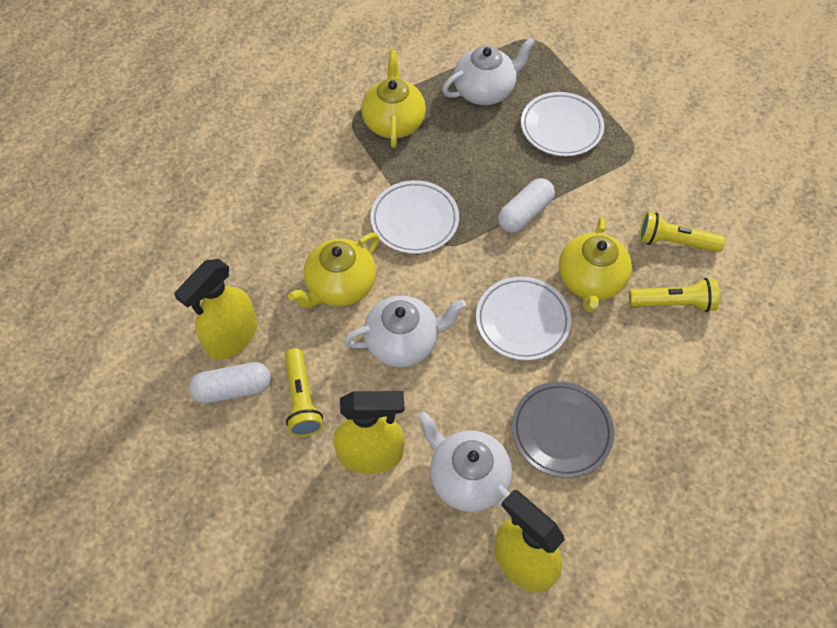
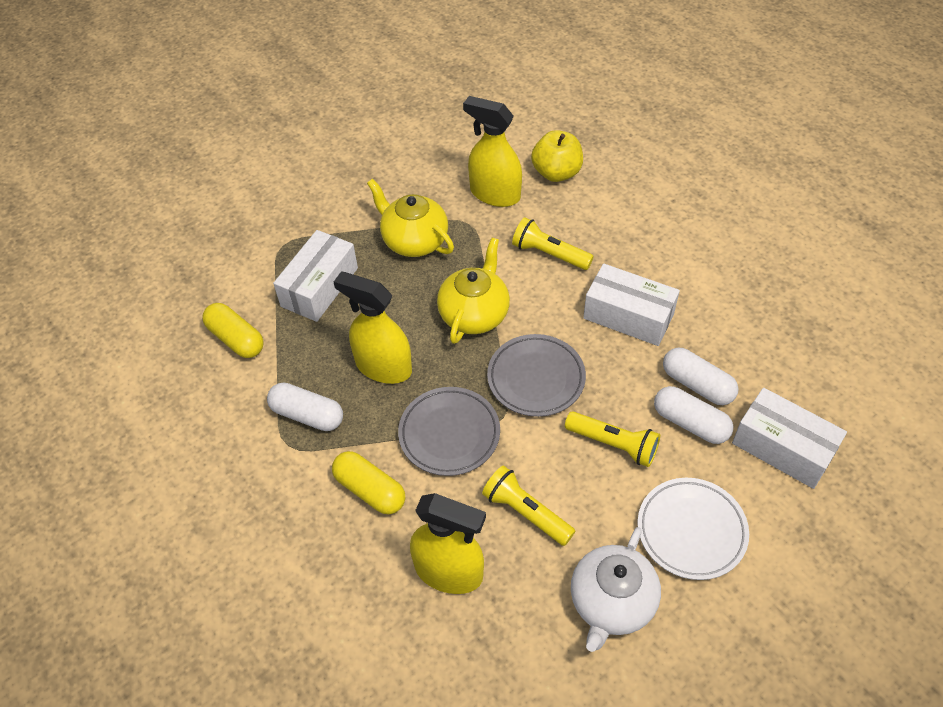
grey plate: [512,382,614,478] = 1 -> [398,387,500,476] [487,334,586,417] = 2
white box: none = 0 -> [273,230,358,322] [583,264,680,346] [732,388,847,489] = 3
white capsule: [189,362,271,404] [498,178,555,233] = 2 -> [267,382,343,431] [654,386,733,444] [663,348,739,405] = 3
white plate: [370,180,459,254] [476,276,571,361] [521,92,604,156] = 3 -> [637,478,749,580] = 1
white teapot: [344,296,466,368] [418,411,512,512] [442,38,536,105] = 3 -> [571,527,661,652] = 1
yellow apple: none = 0 -> [531,130,583,182] = 1
yellow capsule: none = 0 -> [202,303,264,358] [332,451,405,514] = 2
yellow teapot: [288,233,380,308] [361,50,426,148] [559,217,632,312] = 3 -> [367,179,454,257] [437,238,510,344] = 2

